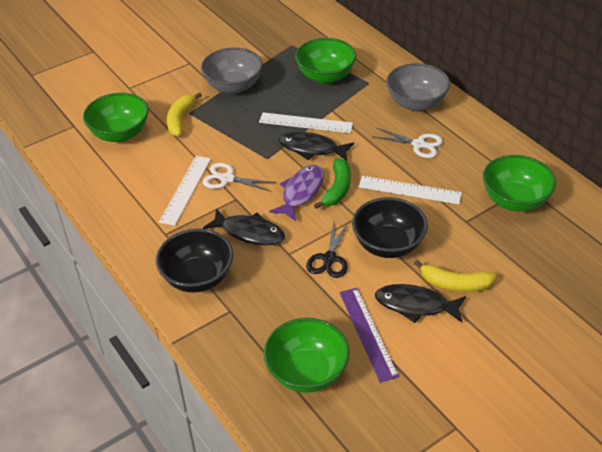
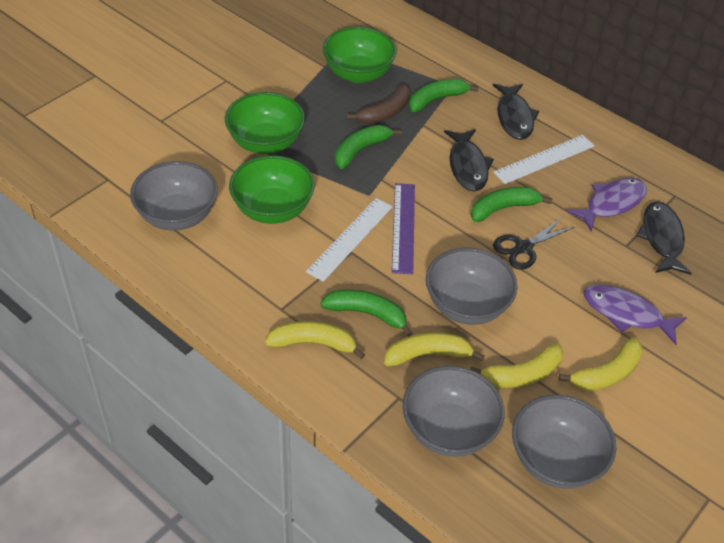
black bowl: [156,229,233,293] [352,197,428,258] = 2 -> none = 0
brown banana: none = 0 -> [346,84,411,124] = 1
green banana: [314,158,351,209] = 1 -> [320,290,413,337] [335,125,402,169] [409,79,479,112] [471,187,552,222] = 4
green bowl: [83,93,149,142] [263,318,349,393] [295,38,356,84] [483,155,556,211] = 4 -> [225,92,305,154] [229,155,315,224] [323,27,396,83] = 3
grey bowl: [201,48,263,94] [386,63,450,111] = 2 -> [130,161,218,231] [402,366,505,457] [426,248,518,325] [512,395,616,489] = 4
purple fish: [269,165,324,221] = 1 -> [567,178,647,231] [584,284,687,345] = 2
white ruler: [159,156,211,226] [259,112,353,133] [359,176,462,204] = 3 -> [306,198,393,282] [493,135,594,184] = 2
white scissors: [203,163,276,192] [372,128,443,158] = 2 -> none = 0
yellow banana: [167,92,202,136] [414,260,497,292] = 2 -> [265,321,365,359] [384,332,484,367] [470,343,563,388] [558,337,643,391] = 4

